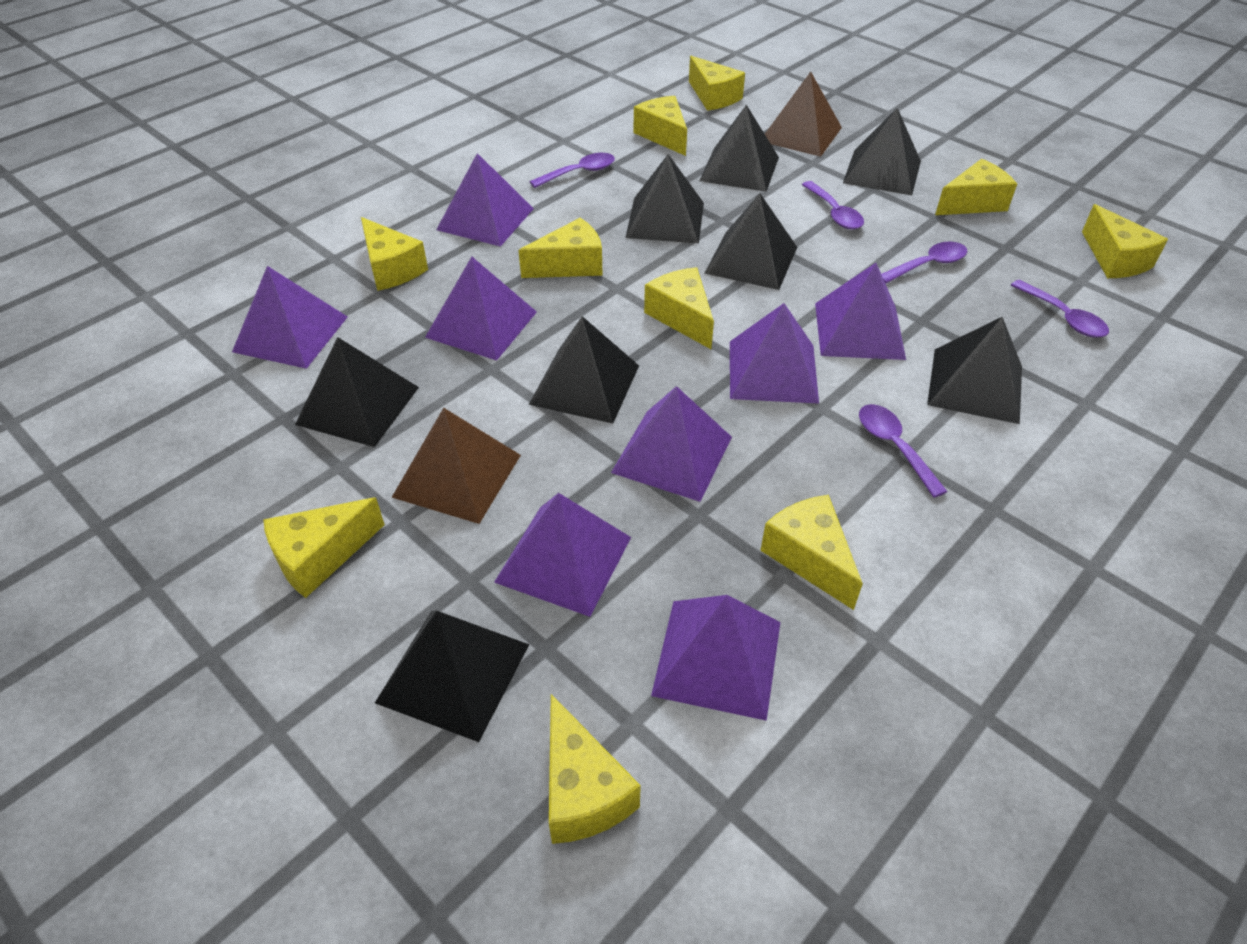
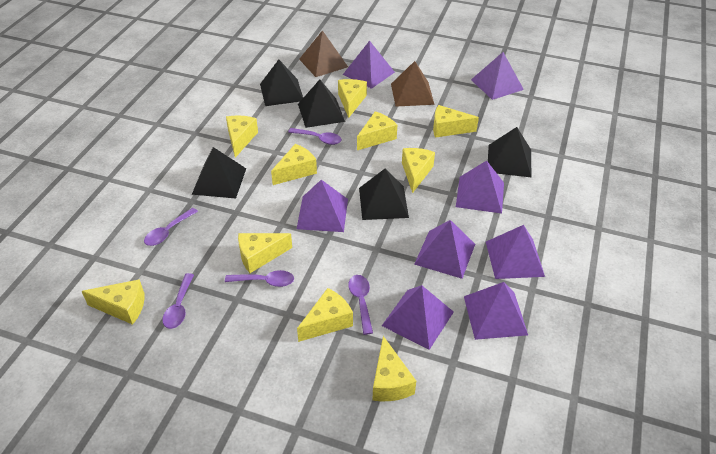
black pyramid: [295,337,419,447] [375,610,529,742] [529,316,639,423] [625,154,704,243] [699,105,779,192] [705,193,797,290] [843,108,921,195] [927,317,1022,424] = 8 -> [192,147,246,198] [260,60,303,106] [298,80,345,128] [359,169,409,220] [488,127,532,178] = 5

